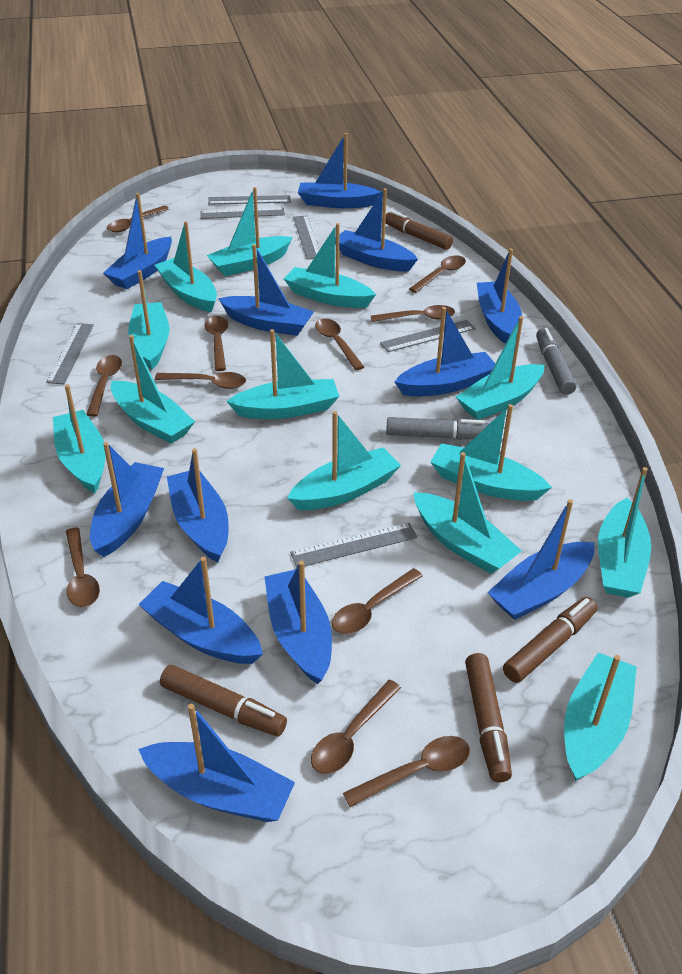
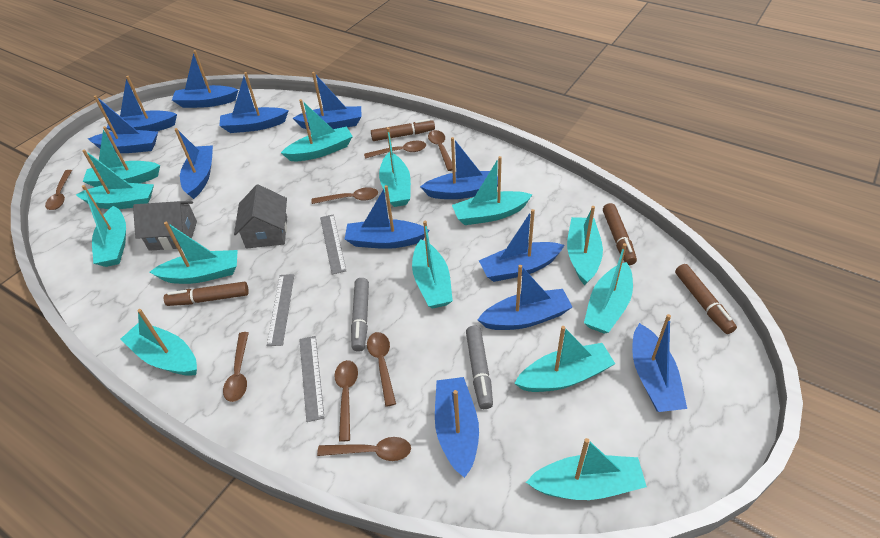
brown spoon: [66,527,100,607] [87,355,122,417] [107,206,169,232] [155,372,246,389] [205,316,228,371] [311,680,401,774] [315,318,364,370] [332,568,423,634] [343,736,470,807] [371,305,455,322] [409,255,466,293] = 11 -> [45,170,72,210] [223,332,249,402] [311,187,378,204] [317,437,411,461] [334,360,358,442] [364,141,426,159] [367,332,396,407] [428,130,452,171] = 8
grey house: none = 0 -> [133,201,197,251] [234,184,287,249] = 2
grey ruler: [46,323,94,384] [200,208,285,219] [208,195,291,205] [290,523,418,568] [293,216,319,260] [380,320,476,352] = 6 -> [267,274,294,346] [299,336,324,422] [320,214,346,275] = 3

